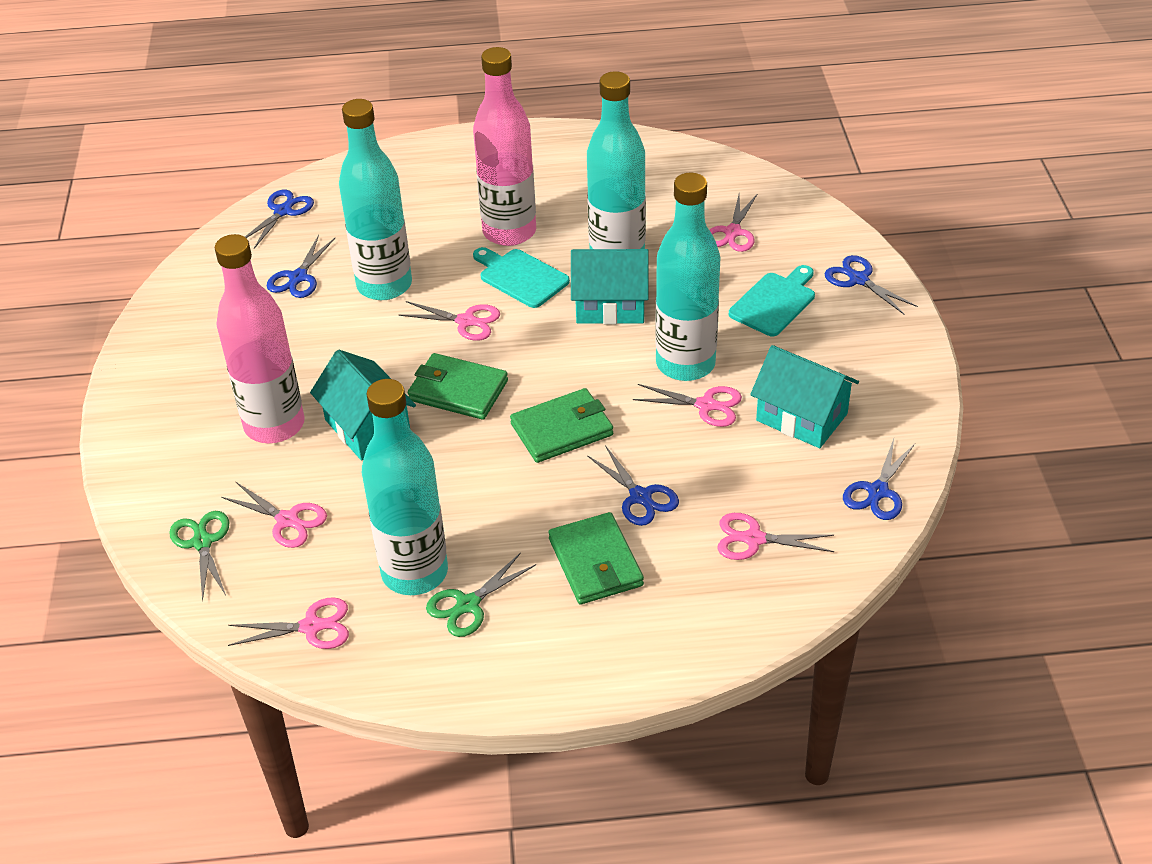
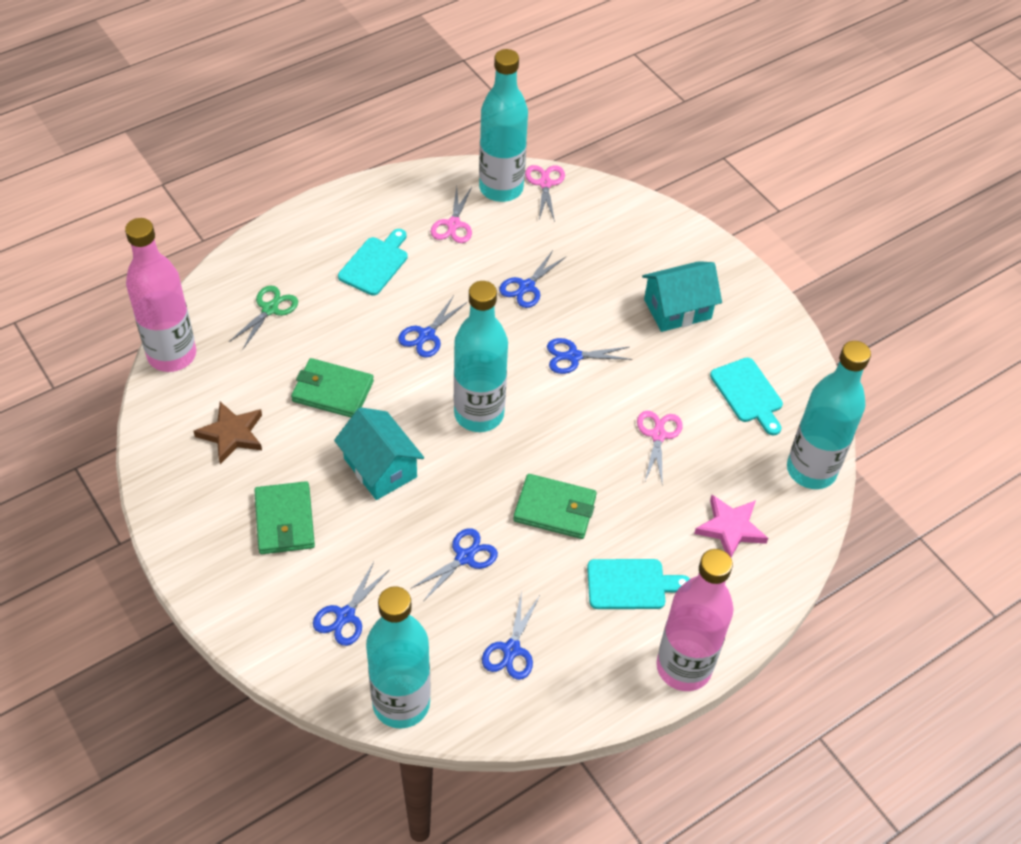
blue scissors: [245,190,314,249] [267,235,335,298] [587,445,679,526] [824,255,918,315] [843,439,915,520] = 5 -> [313,562,390,646] [398,296,467,358] [410,528,498,602] [482,591,540,680] [499,250,566,308] [547,338,632,374] = 6
brown star: none = 0 -> [194,402,262,464] = 1
green scissors: [169,511,229,602] [426,552,536,637] = 2 -> [229,286,298,350] = 1
pink scissors: [221,482,327,548] [228,597,349,649] [399,301,500,341] [633,384,742,427] [709,195,757,252] [717,513,834,560] = 6 -> [431,187,472,243] [525,165,565,222] [637,411,683,482] = 3
pink star: none = 0 -> [694,495,768,557] = 1
turquoise cutting board: [473,247,570,308] [729,265,815,336] = 2 -> [338,229,408,296] [587,559,690,609] [710,358,783,436] = 3
turquoise house: [310,350,416,460] [571,249,649,324] [750,345,859,448] = 3 -> [334,407,424,500] [642,261,722,332] = 2

